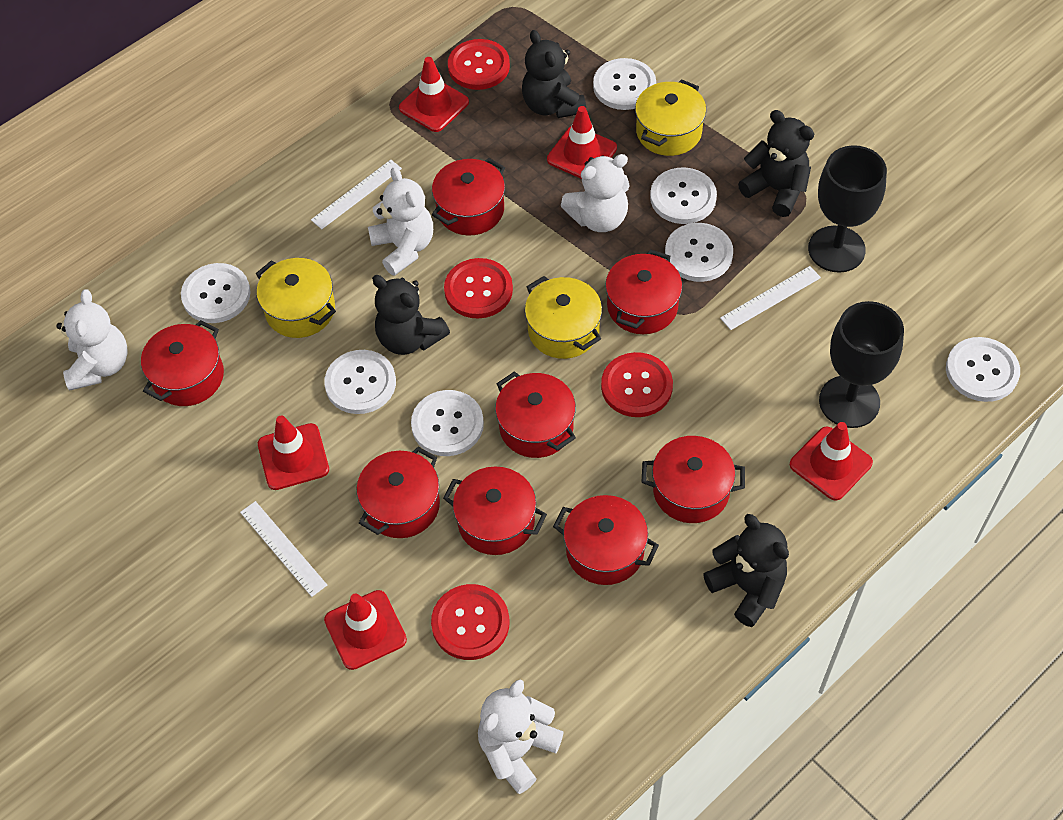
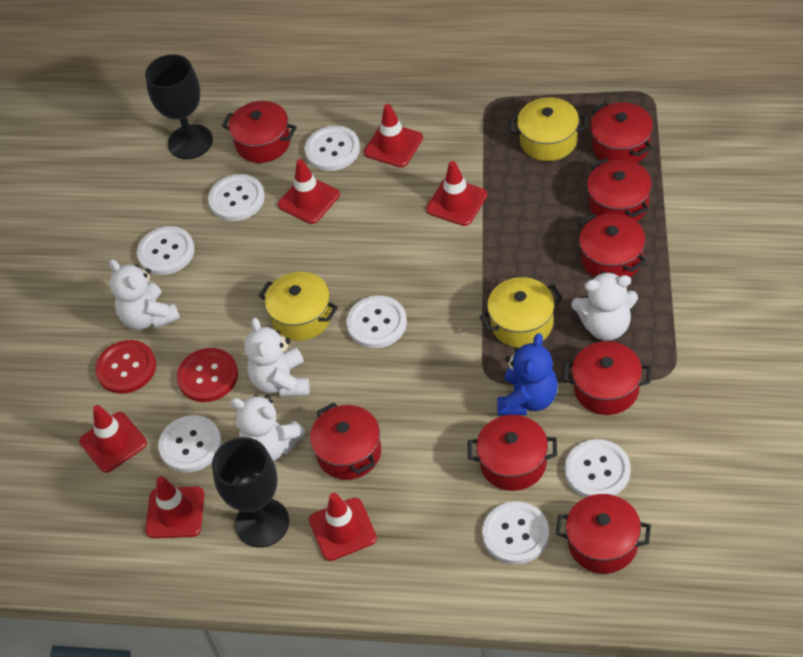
black teddy bear: [372,275,450,355] [522,30,586,118] [703,514,789,627] [738,110,814,217] = 4 -> none = 0
blue teddy bear: none = 0 -> [497,333,558,415] = 1
red button: [431,584,509,660] [444,258,513,318] [448,39,510,90] [601,352,673,417] = 4 -> [95,340,156,394] [177,348,238,402] = 2
red traffic cone: [258,416,329,490] [324,590,407,670] [399,57,469,132] [547,106,617,179] [790,422,873,501] = 5 -> [79,405,147,473] [145,476,205,538] [278,159,340,224] [309,493,377,561] [364,104,423,167] [426,161,487,226] = 6
white ruler: [240,501,327,597] [311,160,402,229] [720,266,821,330] = 3 -> none = 0

